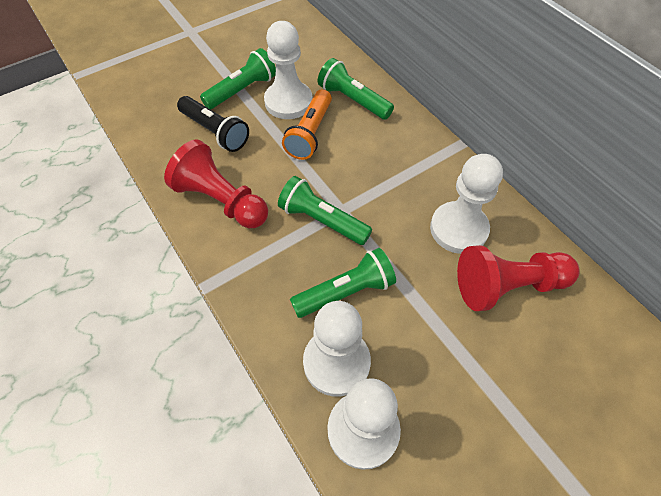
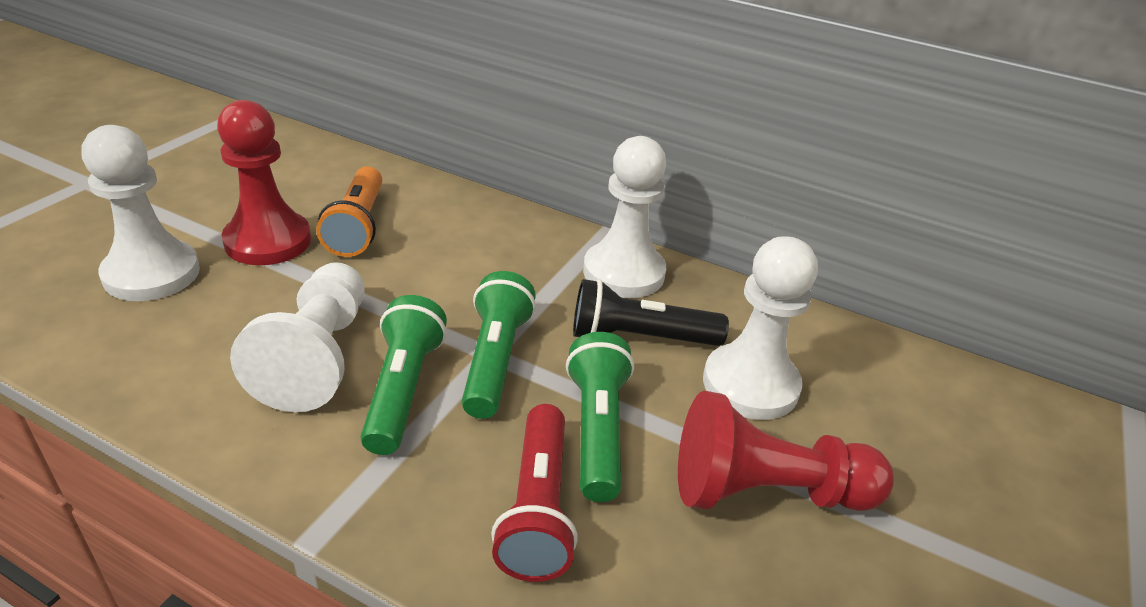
green flashlight: [200,48,276,109] [278,176,372,245] [290,248,396,318] [318,58,394,120] = 4 -> [361,295,447,455] [462,271,536,419] [566,332,634,502] = 3
red flashlight: none = 0 -> [491,404,578,582] = 1

